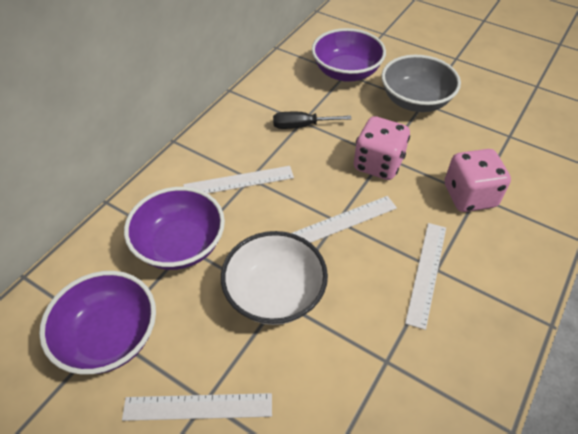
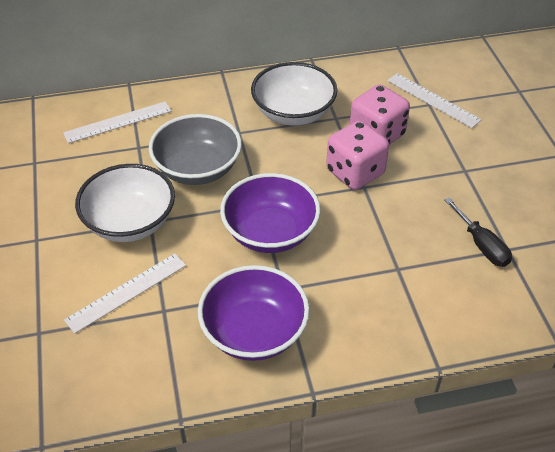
purple bowl: [39,271,156,375] [124,187,225,270] [312,28,386,82] = 3 -> [198,265,310,361] [220,173,321,253] = 2
white bowl: [221,231,328,325] = 1 -> [75,164,175,242] [251,62,337,126] = 2
white ruler: [122,393,272,421] [183,166,294,194] [292,196,397,243] [405,223,446,330] = 4 -> [63,101,172,143] [64,253,186,334] [387,73,481,128] = 3

